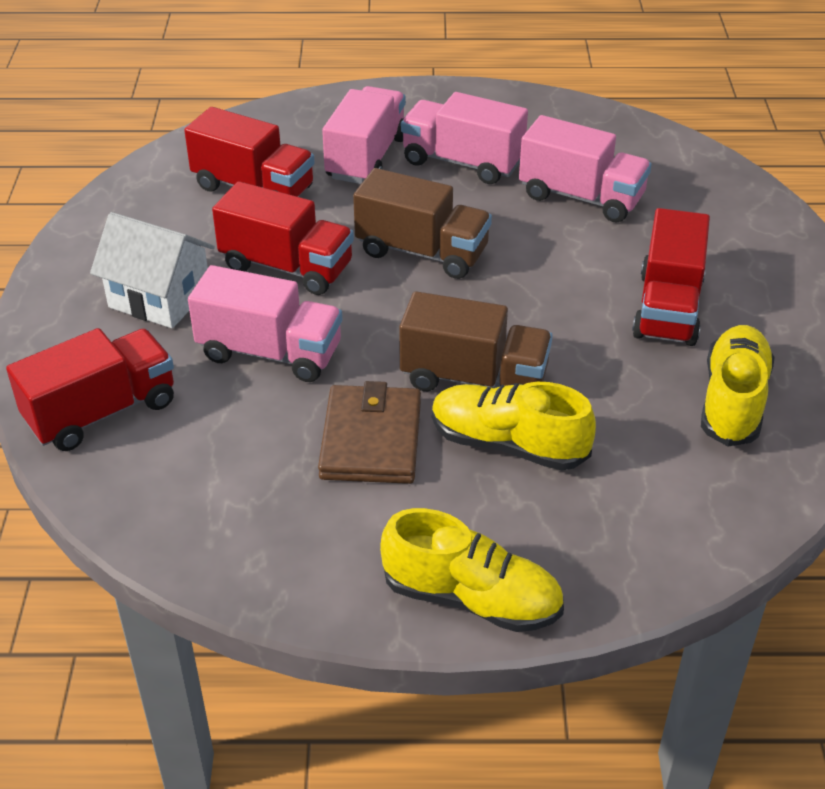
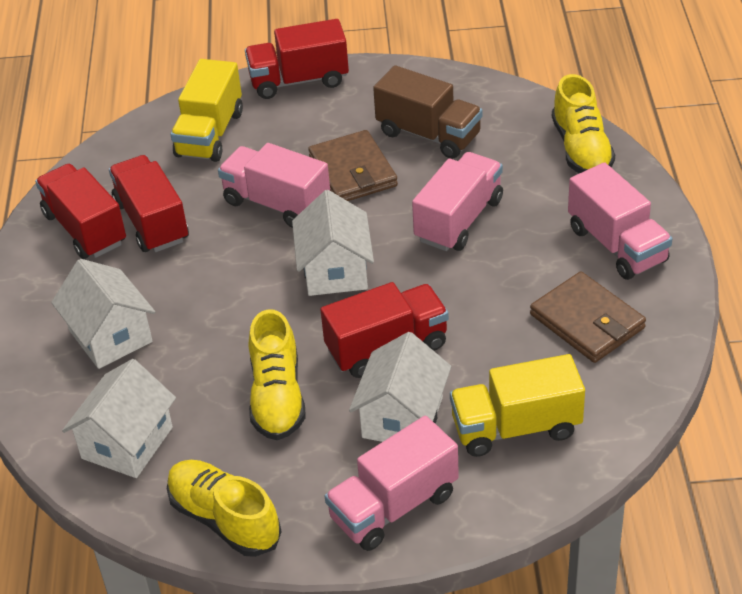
brown truck: [353,168,492,279] [399,291,553,391] = 2 -> [373,65,482,159] = 1
brown wallet: [318,381,421,484] = 1 -> [308,130,398,201] [530,271,646,363] = 2
white house: [90,212,215,328] = 1 -> [51,259,155,369] [62,359,176,478] [292,190,374,296] [349,332,451,442] = 4
yellow truck: none = 0 -> [171,59,243,162] [450,354,585,457] = 2

